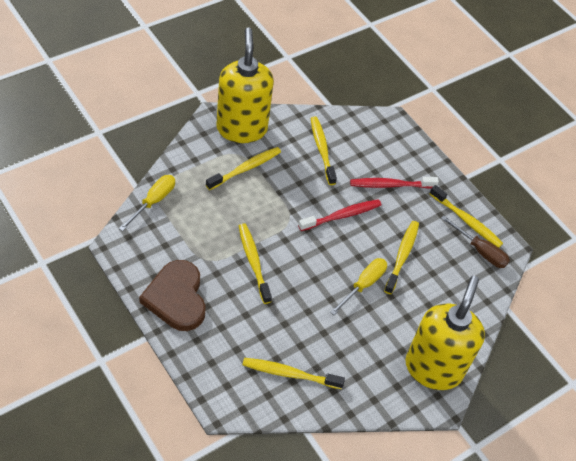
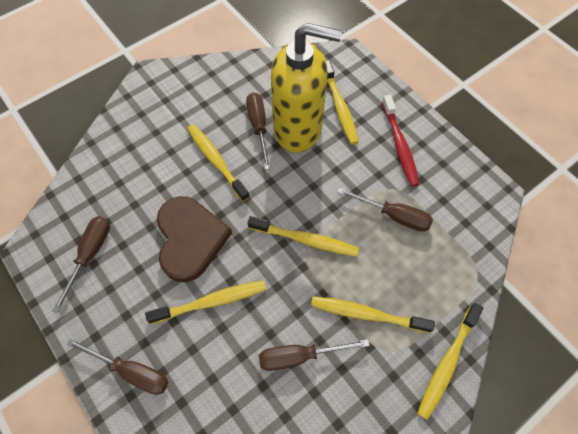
brown screwdriver: [441,215,510,268] = 1 -> [52,216,110,313] [66,338,168,395] [246,92,271,170] [259,339,370,371] [337,187,433,232] = 5
red toothbrush: [298,199,382,231] [350,177,439,189] = 2 -> [382,95,419,187] = 1
yellow screwdriver: [119,175,175,231] [330,258,387,315] = 2 -> none = 0
yellow soap dispenser: [216,27,274,143] [405,276,485,390] = 2 -> [271,23,342,153] = 1

